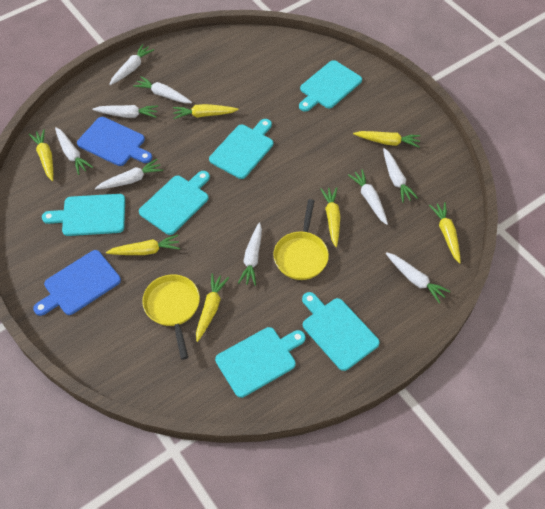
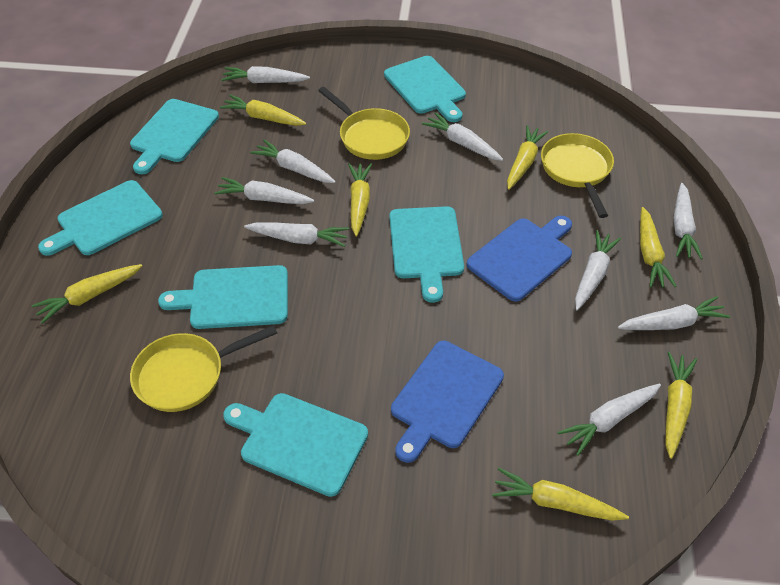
yellow pan: [142,275,200,360] [273,199,329,280] = 2 -> [130,325,277,412] [318,87,410,160] [541,133,614,218] = 3

